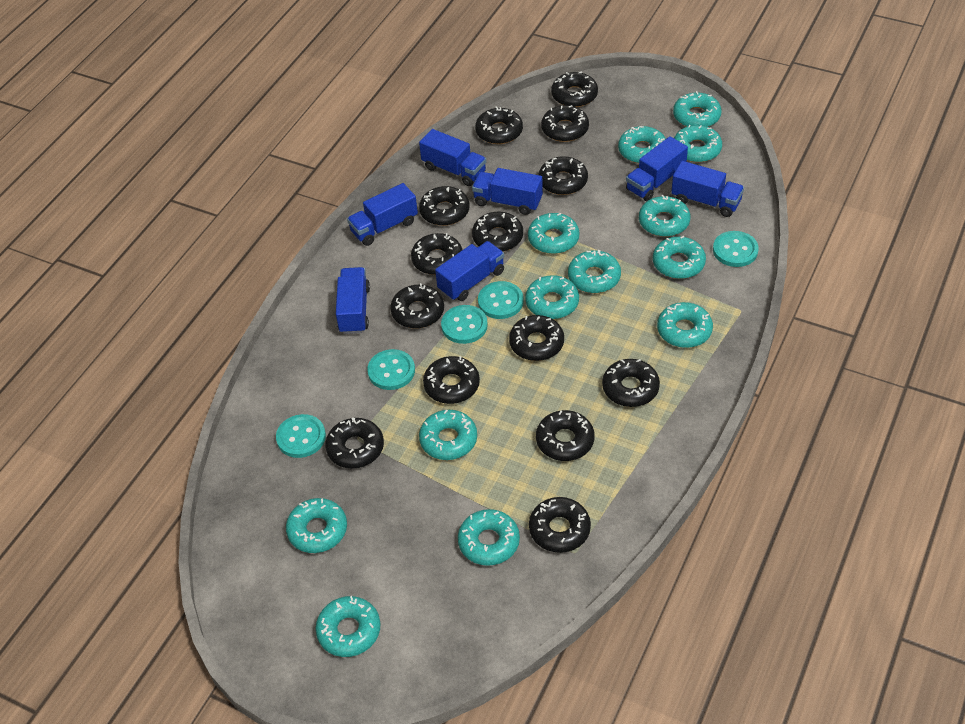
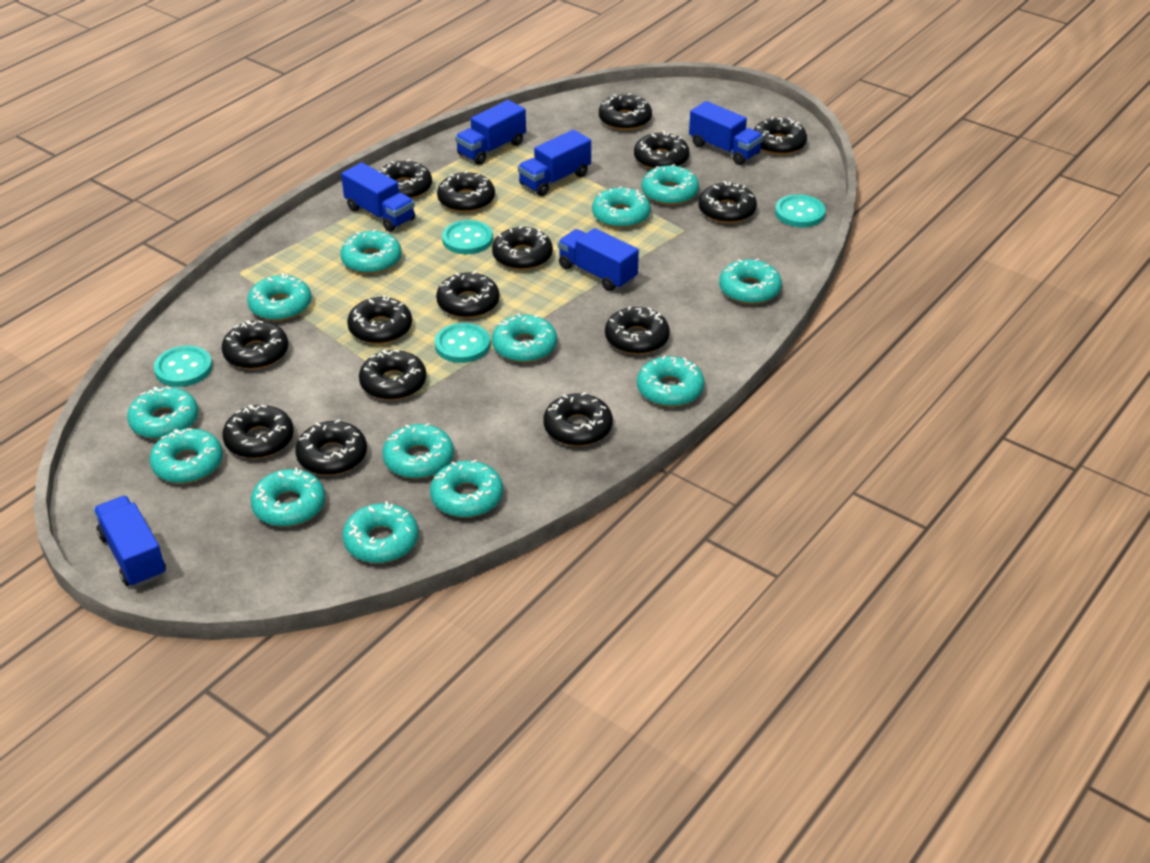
black donut: [325,418,384,468] [390,283,444,328] [411,233,463,275] [419,186,470,226] [423,356,480,404] [472,211,523,252] [475,107,523,144] [509,315,564,361] [529,497,591,553] [536,410,595,461] [538,156,588,195] [541,105,589,142] [551,71,598,107] [602,359,660,407] = 14 -> [222,320,288,369] [222,405,294,459] [295,420,367,475] [347,295,412,344] [359,350,426,400] [379,159,432,199] [436,271,499,318] [437,171,495,212] [492,226,553,270] [543,392,613,446] [599,93,652,130] [605,306,670,355] [634,131,690,169] [698,181,757,223] [754,117,807,155] = 15
blue truck: [336,267,370,334] [347,183,418,246] [419,129,486,186] [435,241,504,301] [472,168,543,215] [626,136,688,201] [671,161,744,217] = 7 -> [94,496,166,587] [341,163,415,232] [455,100,526,165] [518,130,591,196] [558,228,639,291] [689,101,763,165] = 6
turquoise button: [276,414,326,458] [367,349,415,390] [441,305,488,344] [478,281,524,319] [713,231,759,267] = 5 -> [154,345,212,387] [435,323,490,363] [442,220,493,254] [775,194,826,227] = 4

